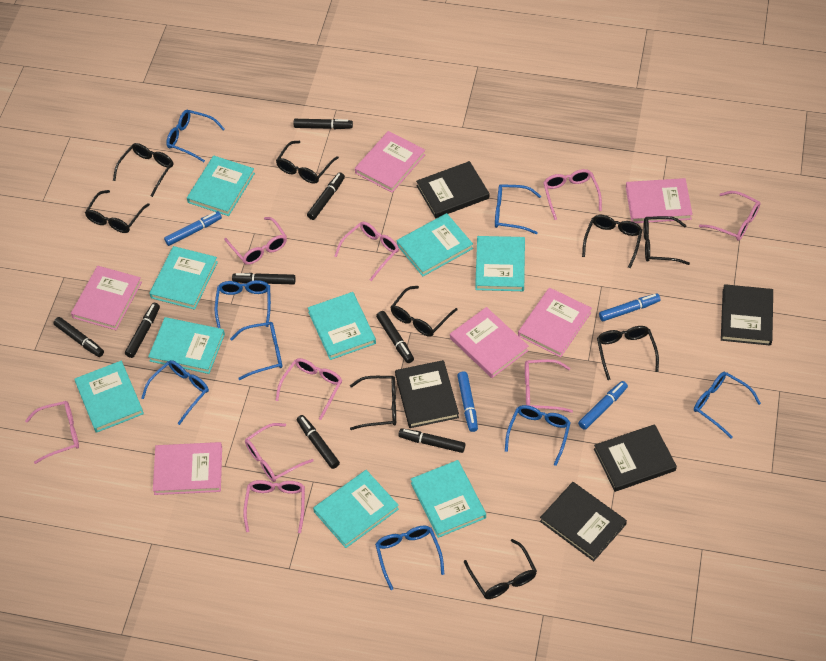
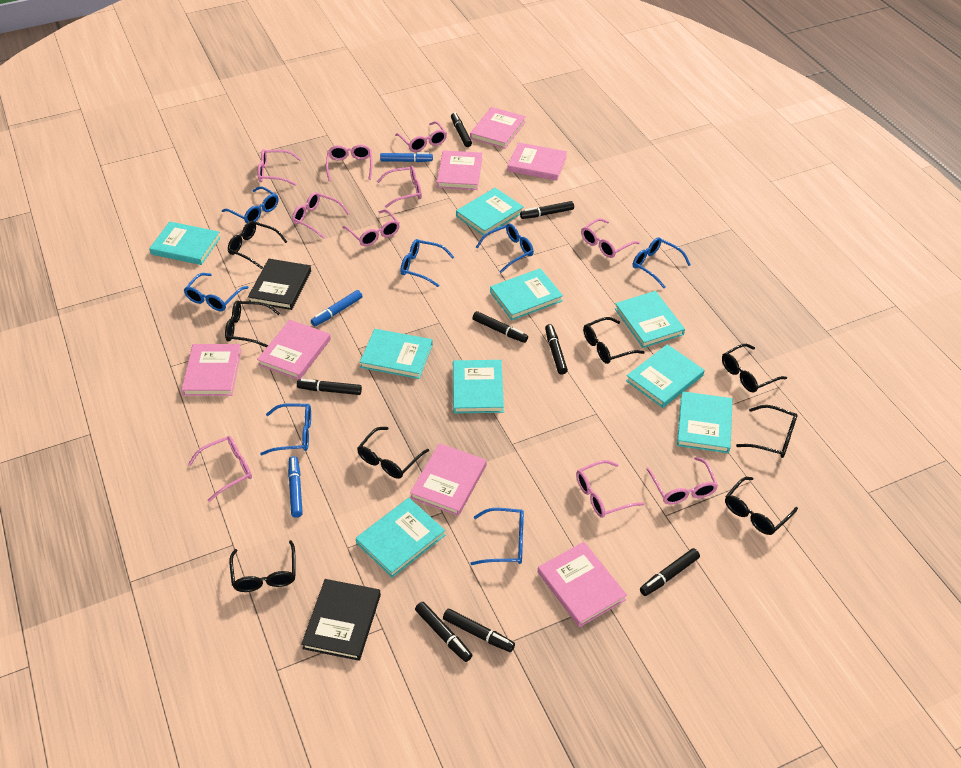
black book: [395,360,459,428] [416,161,489,218] [540,482,627,561] [594,424,677,492] [721,284,773,345] = 5 -> [248,259,311,310] [301,579,381,661] = 2
black glasses: [85,190,150,233] [113,143,173,197] [276,141,339,184] [350,376,396,430] [391,286,458,337] [464,539,537,599] [582,215,643,268] [597,326,659,380] [643,216,690,265] = 9 -> [225,301,280,348] [228,221,287,269] [229,540,296,592] [357,427,429,479] [583,317,645,364] [722,344,787,392] [725,477,798,535] [736,405,797,458] = 8
blue glasses: [141,360,209,425] [166,110,225,162] [215,280,271,328] [230,322,282,380] [375,525,444,590] [495,184,541,234] [505,405,571,466] [694,372,761,439] = 8 -> [184,273,249,311] [222,186,279,223] [260,403,311,455] [400,239,454,287] [470,508,524,565] [476,223,534,273] [633,237,691,288] = 7
blue marker: [164,211,222,246] [457,371,478,432] [578,381,628,430] [599,293,660,321] = 4 -> [288,456,303,518] [311,290,362,326] [380,152,433,162] = 3
pink book: [71,266,142,330] [153,442,222,495] [355,131,425,193] [450,307,529,378] [518,287,592,357] [626,178,693,223] = 6 -> [181,344,242,396] [257,320,331,380] [410,443,486,516] [437,150,482,190] [470,107,526,149] [507,142,567,181] [538,542,627,627] = 7
pink glasses: [25,401,79,464] [224,217,287,265] [243,480,305,533] [245,423,314,482] [275,358,342,420] [335,222,399,281] [525,359,573,413] [543,169,602,220] [699,191,760,241] = 9 -> [188,436,252,502] [257,149,301,186] [292,192,349,239] [326,145,373,181] [342,209,400,246] [377,166,422,208] [395,121,447,152] [576,460,644,518] [581,218,640,258] [646,457,718,505] = 10

